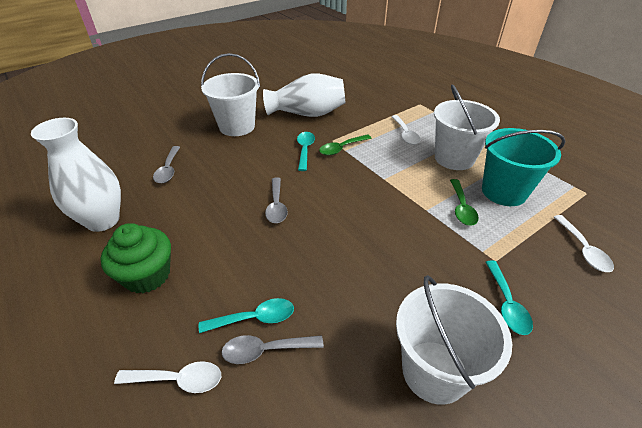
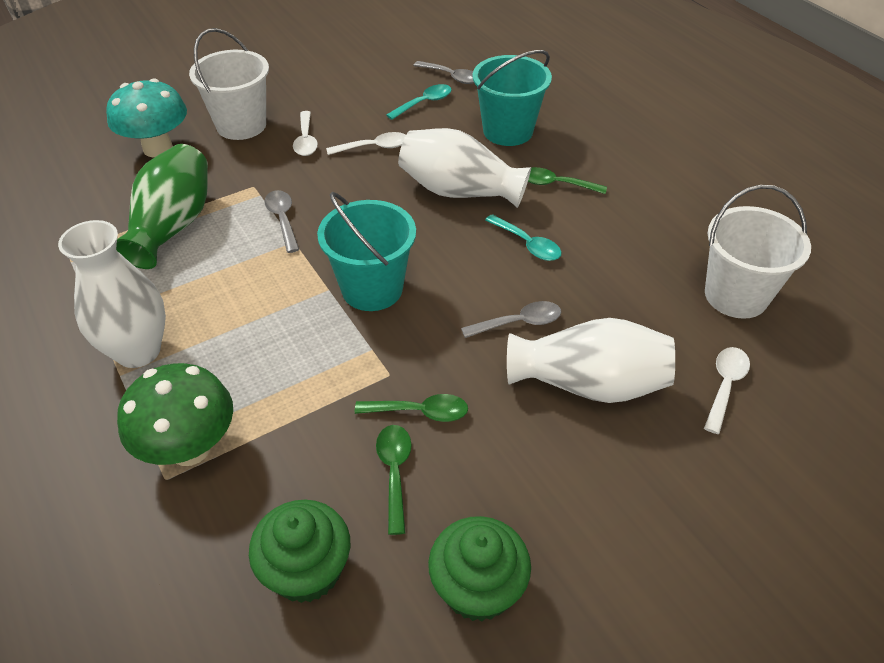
green cupcake: [100,223,171,293] = 1 -> [249,500,350,603] [428,516,531,621] = 2
green mushroom: none = 0 -> [117,363,233,466] = 1
green spoon: [319,134,372,155] [450,179,479,226] = 2 -> [355,394,468,422] [376,425,412,535] [528,167,607,194] = 3
green vase: none = 0 -> [116,144,208,269] = 1
turquoise bucket: [482,128,565,206] = 1 -> [317,192,416,311] [473,50,552,146] = 2
turquoise mushroom: none = 0 -> [106,78,187,158] = 1
turquoise spoon: [199,298,294,333] [297,132,315,171] [485,261,533,335] = 3 -> [386,84,451,120] [485,214,562,261] = 2
white bucket: [201,53,260,136] [396,275,512,405] [434,84,500,170] = 3 -> [189,28,269,140] [705,185,811,319] = 2
white vase: [31,118,121,232] [263,74,346,117] = 2 -> [58,220,166,368] [398,128,531,208] [507,318,675,403] = 3

